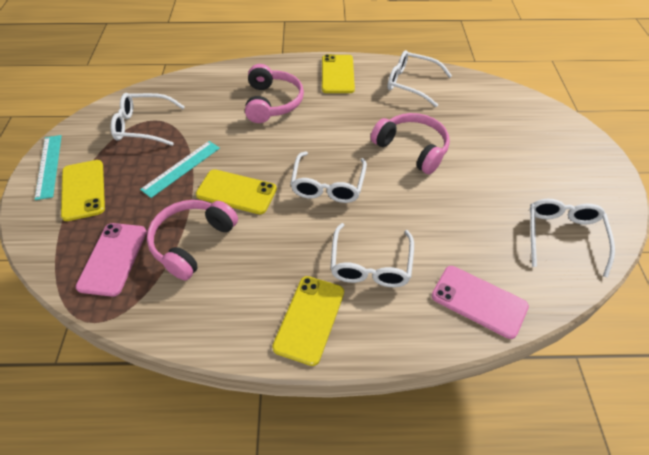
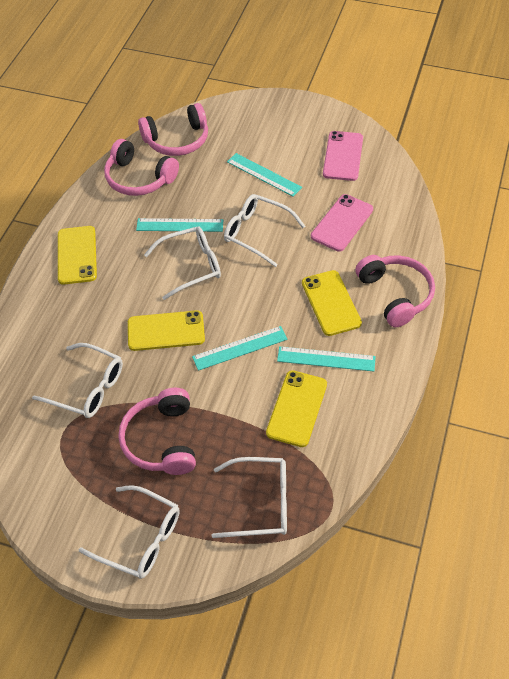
pink headphones: [147,200,238,280] [245,64,304,123] [371,113,450,174] = 3 -> [104,139,179,196] [118,388,196,475] [138,103,208,156] [355,255,435,328] = 4
turquoise ruler: [35,135,62,200] [140,141,220,198] = 2 -> [136,218,223,232] [192,326,288,371] [227,153,302,197] [277,346,376,372] = 4

